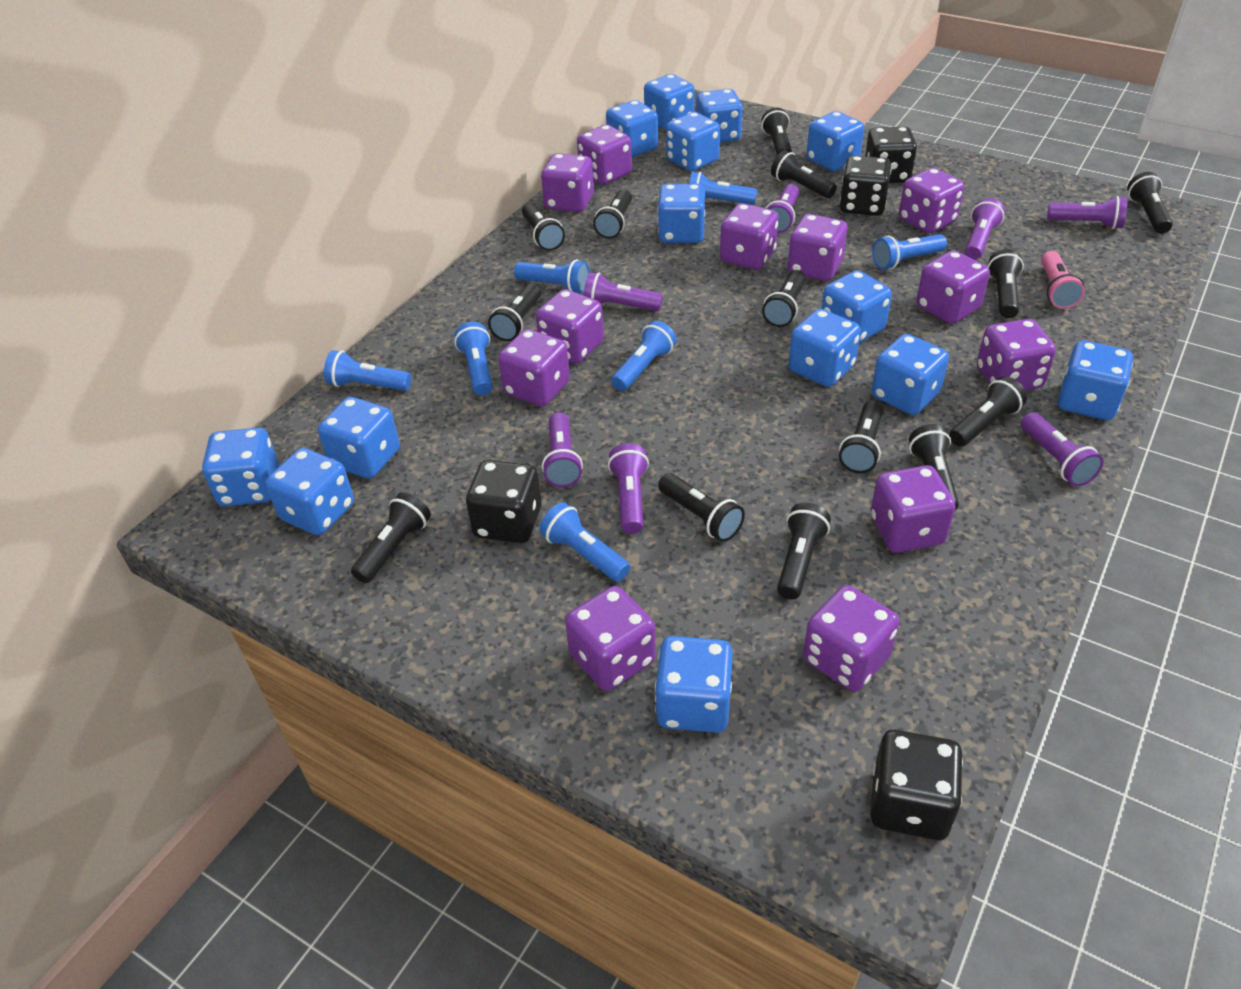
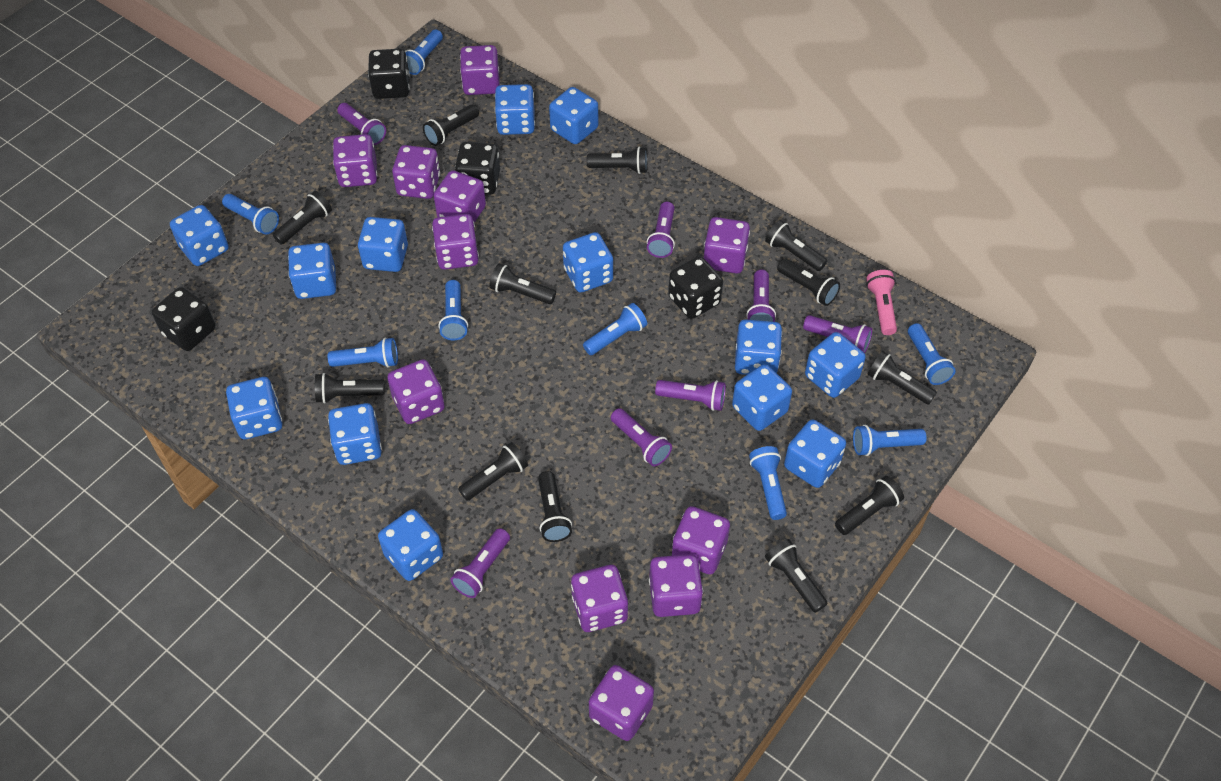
black flashlight: [351,492,431,583] [488,283,541,341] [522,203,565,251] [593,189,632,239] [658,473,745,542] [762,107,792,155] [762,270,806,327] [771,150,837,198] [777,503,831,599] [839,400,884,473] [909,424,959,510] [949,376,1027,447] [988,249,1024,318] [1127,172,1173,234] = 14 -> [273,191,332,245] [315,373,385,403] [423,104,479,146] [458,442,528,501] [489,264,556,304] [538,471,572,542] [587,147,648,174] [765,220,827,271] [765,539,828,613] [777,259,840,306] [835,476,904,535] [867,351,937,405] = 12
blue dice: [202,427,279,507] [265,448,354,535] [318,397,400,479] [606,100,658,157] [644,74,695,130] [655,636,733,733] [657,184,705,243] [666,112,720,171] [696,89,743,143] [788,309,861,387] [806,111,864,171] [822,270,892,343] [872,334,949,415] [1058,340,1133,420] = 14 -> [170,205,229,266] [226,377,282,439] [288,243,336,299] [328,403,382,465] [358,217,408,272] [378,509,443,581] [495,84,535,135] [549,87,598,144] [563,232,613,292] [732,364,792,431] [735,319,782,375] [784,420,846,488] [805,332,866,398] = 13
blue flashlight: [324,350,411,391] [454,322,493,396] [514,260,590,293] [540,502,630,582] [611,321,677,391] [689,172,757,205] [872,234,947,269] = 7 -> [222,194,279,235] [328,338,398,368] [405,30,443,75] [438,280,468,340] [583,303,647,355] [749,446,787,520] [853,425,927,456] [908,323,956,385] = 8
purple dice: [498,329,570,406] [536,289,604,364] [541,153,594,212] [565,586,656,691] [577,125,632,185] [720,203,779,270] [788,214,847,281] [803,585,899,692] [870,465,956,553] [899,168,964,233] [916,250,990,324] [977,319,1056,391] = 12 -> [333,134,377,187] [387,359,445,424] [392,145,440,199] [432,214,479,270] [434,170,486,223] [460,45,500,95] [571,565,628,632] [589,665,654,741] [649,554,703,617] [672,506,730,575] [704,217,750,274] = 11

